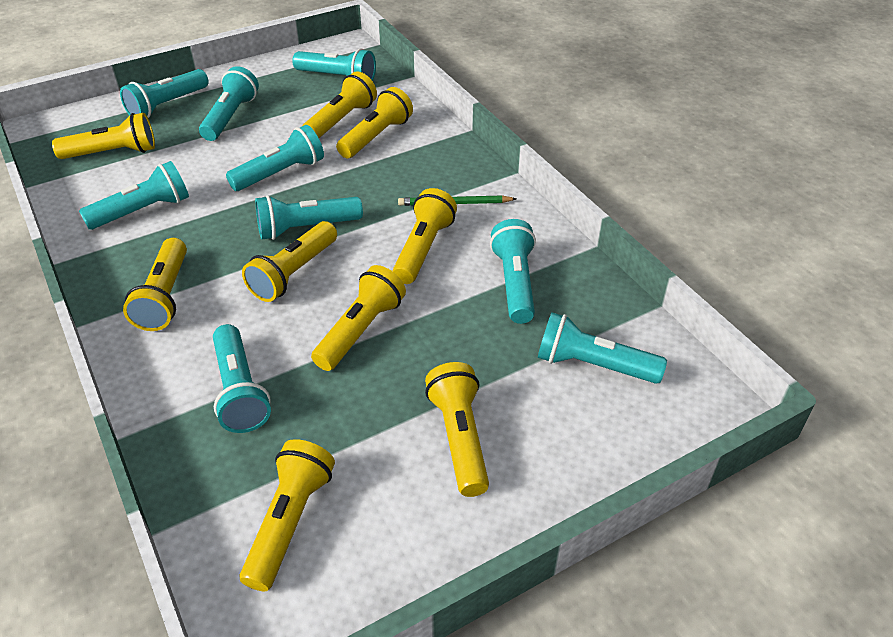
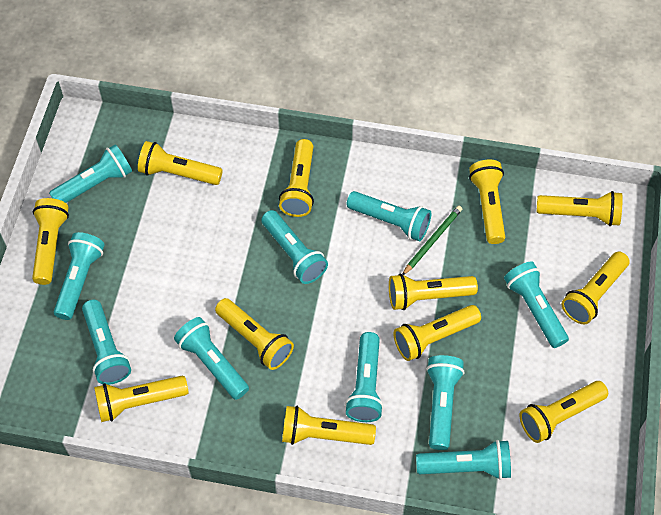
turquoise flashlight: [79,161,189,230] [120,69,209,118] [199,66,259,141] [213,324,271,433] [226,125,324,191] [255,195,363,240] [292,48,376,81] [490,219,536,324] [538,312,667,384] = 9 -> [49,144,132,203] [54,232,105,320] [82,300,131,385] [174,317,249,400] [261,210,328,284] [345,332,384,422] [346,191,431,241] [416,440,511,480] [426,355,464,450] [504,261,569,348] = 10
yellow flashlight: [52,113,155,159] [123,238,187,331] [240,439,335,591] [242,221,337,302] [303,71,377,138] [311,265,406,371] [336,87,413,159] [393,188,457,284] [425,362,489,497] = 9 -> [32,198,69,285] [94,376,188,422] [138,141,223,185] [215,298,294,370] [279,139,314,217] [282,406,376,445] [389,274,478,310] [393,305,481,361] [469,160,505,244] [520,381,608,443] [536,191,623,226] [561,251,630,324] = 12

